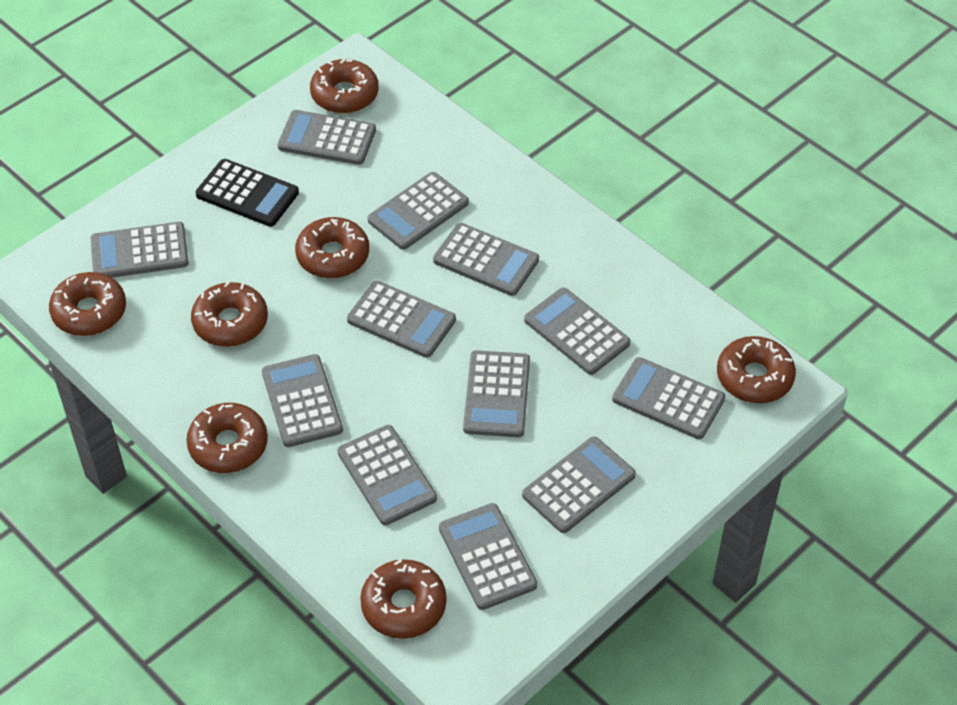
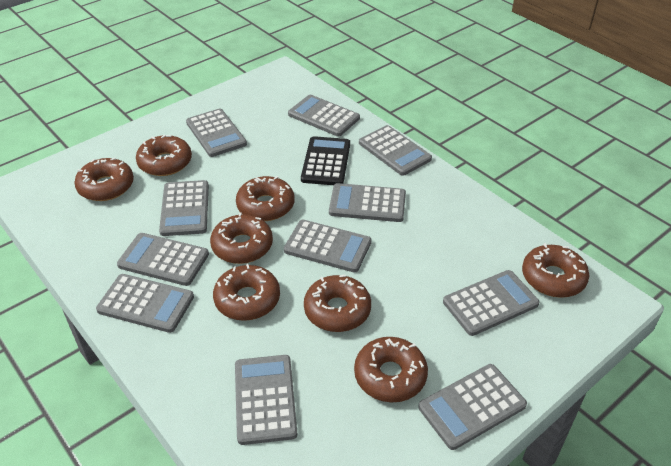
brown donut: [49,272,126,336] [186,403,268,473] [191,281,268,347] [295,217,369,278] [310,59,379,113] [360,559,446,639] [717,336,796,403] = 7 -> [75,158,134,201] [136,135,192,176] [210,212,273,264] [213,264,280,321] [236,176,294,221] [304,275,371,332] [354,337,428,402] [522,243,589,298] = 8
grey calculator: [91,222,189,278] [262,354,343,447] [278,110,376,165] [338,425,437,525] [347,281,456,358] [368,172,469,250] [433,223,539,296] [439,503,537,610] [463,350,530,437] [522,436,636,533] [524,288,630,375] [612,357,725,439] = 12 -> [96,274,194,333] [117,233,209,286] [159,180,209,236] [186,109,247,157] [235,355,297,445] [284,220,372,273] [288,95,360,136] [329,183,406,222] [359,125,432,176] [418,364,527,450] [443,270,539,336] = 11

